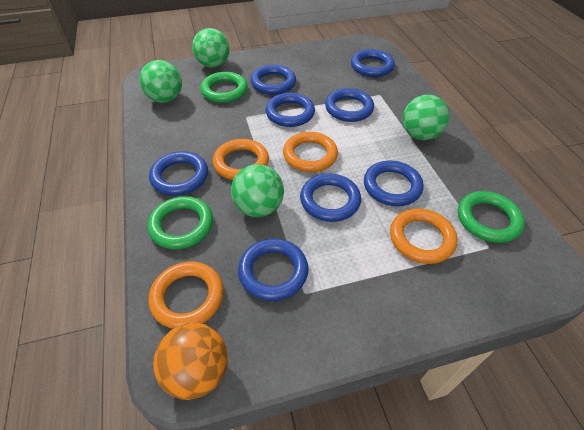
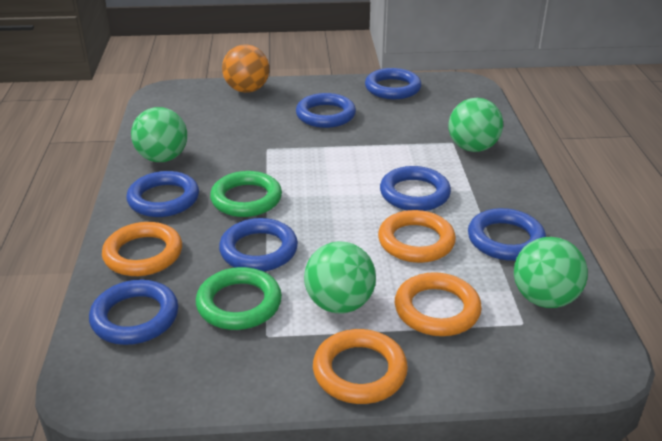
blue ring: [149,151,208,196] [238,238,308,301] [250,65,296,95] [265,93,315,127] [300,174,361,222] [325,88,374,122] [351,49,395,77] [364,160,424,206] = 8 -> [89,280,178,345] [127,171,199,217] [219,218,298,272] [296,93,356,128] [365,68,422,99] [380,166,451,211] [468,208,546,261] = 7
green ring: [148,196,213,249] [201,72,248,103] [458,191,525,243] = 3 -> [196,267,282,330] [210,171,282,217] = 2

